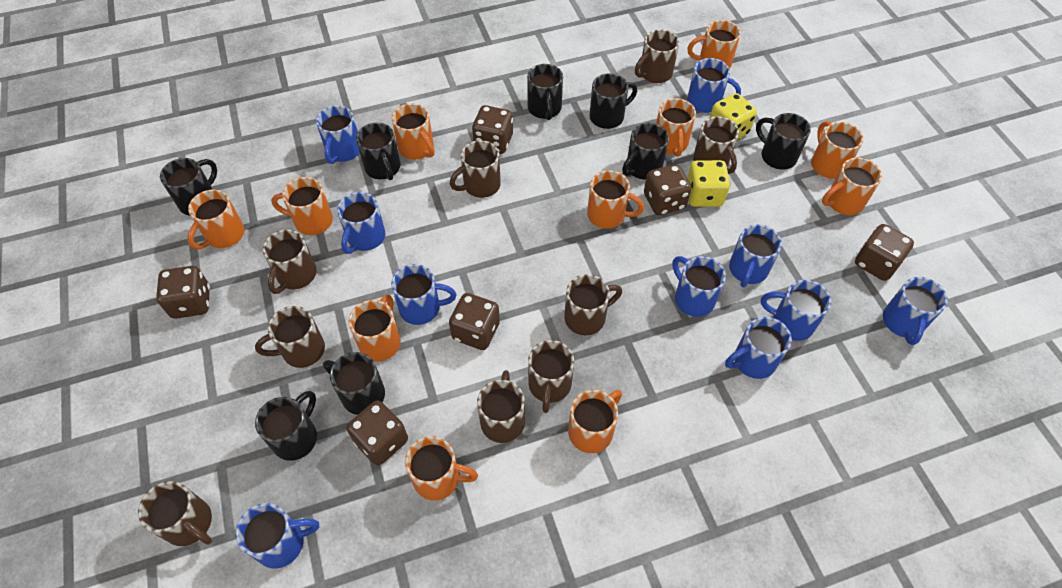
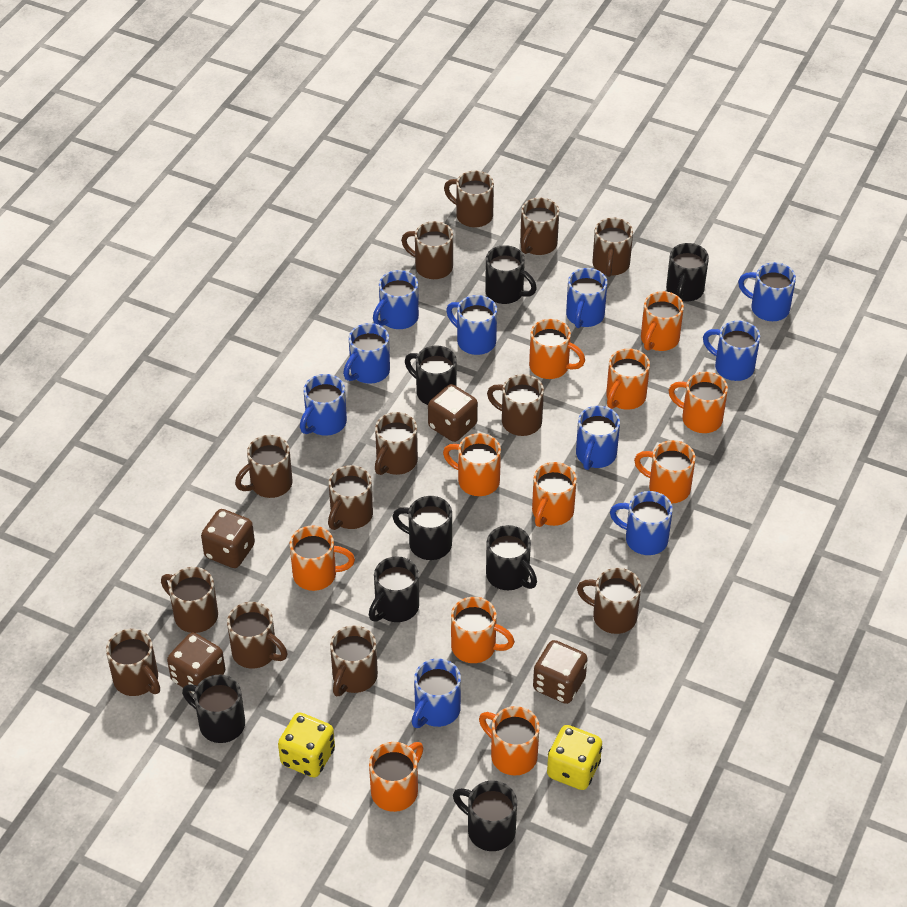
brown dice: [156,266,210,319] [347,400,408,466] [449,293,500,350] [472,105,513,154] [644,164,692,215] [855,224,914,281] = 6 -> [167,633,225,694] [201,509,255,568] [428,384,478,442] [533,640,588,704] = 4
brown mug: [138,481,212,546] [255,306,325,368] [263,230,317,294] [450,140,501,198] [477,370,525,443] [528,340,574,413] [564,274,622,335] [635,29,679,83] [693,116,739,174] = 9 -> [106,629,160,696] [161,567,218,633] [227,602,287,669] [235,435,292,498] [328,465,373,530] [330,625,378,696] [375,412,418,475] [401,221,453,279] [444,171,494,227] [487,374,544,436] [520,198,559,255] [577,568,641,634] [593,218,633,277] = 13

